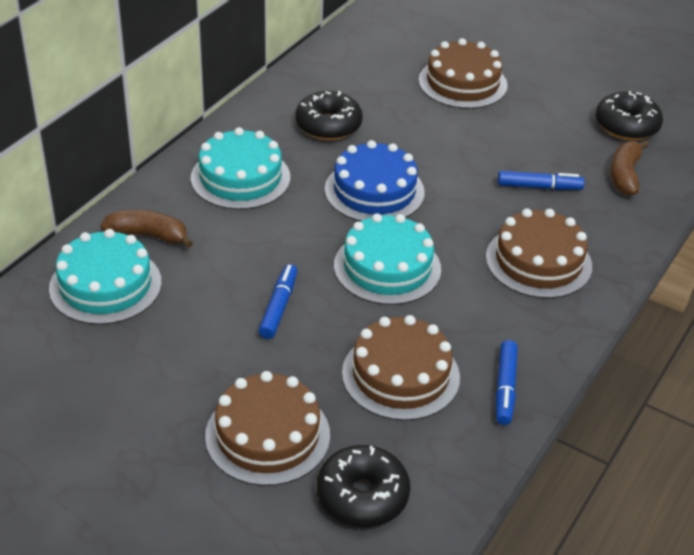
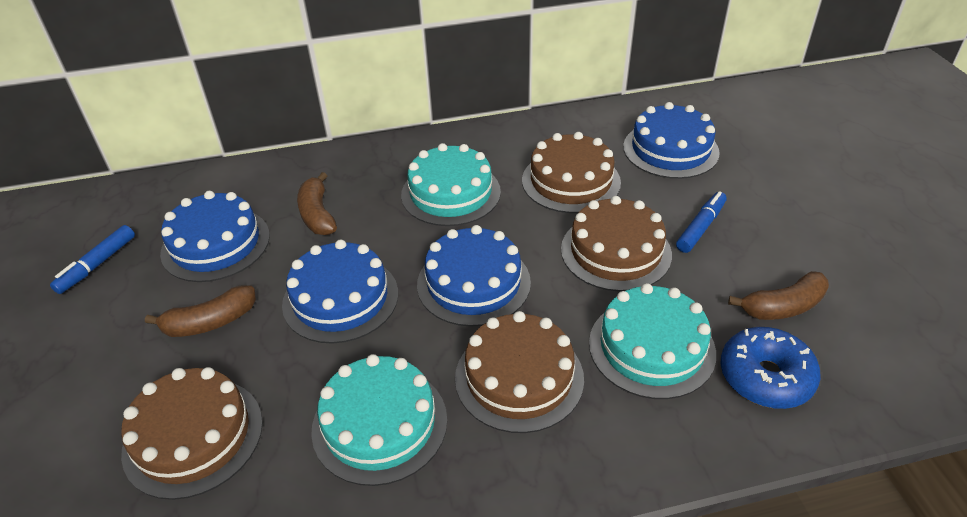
black donut: [295,91,363,140] [317,445,410,527] [596,91,663,140] = 3 -> none = 0
blue cake: [325,140,425,221] = 1 -> [160,191,270,282] [282,239,398,344] [417,225,531,327] [623,102,720,179] = 4
blue donut: none = 0 -> [720,327,821,409] = 1
blue marker: [258,264,297,339] [496,340,518,425] [498,171,585,190] = 3 -> [50,225,135,294] [676,191,727,253] = 2
brown banana: [101,210,193,248] [611,140,649,196] = 2 -> [145,286,256,337] [297,172,337,235] [728,271,829,320] = 3

